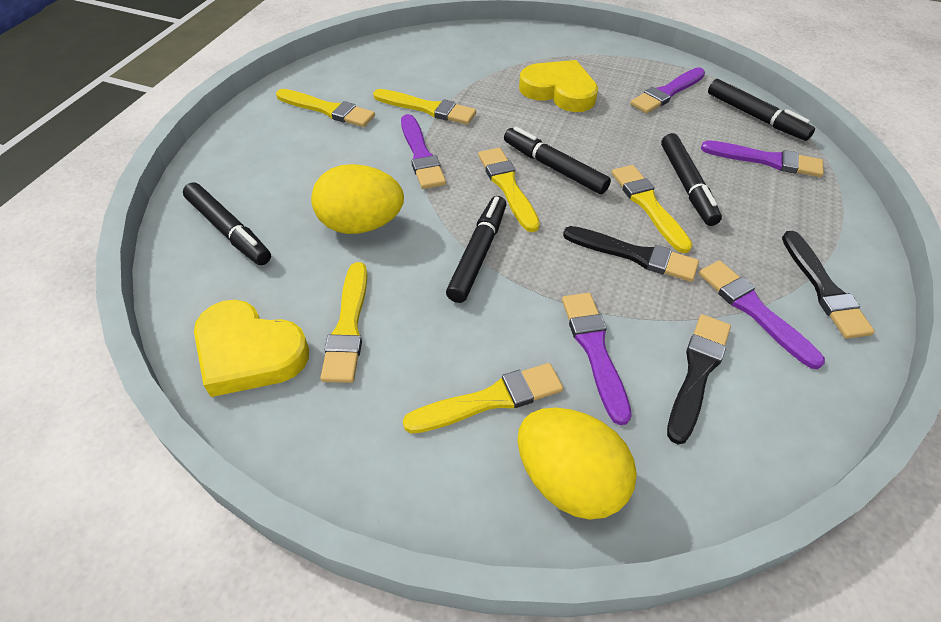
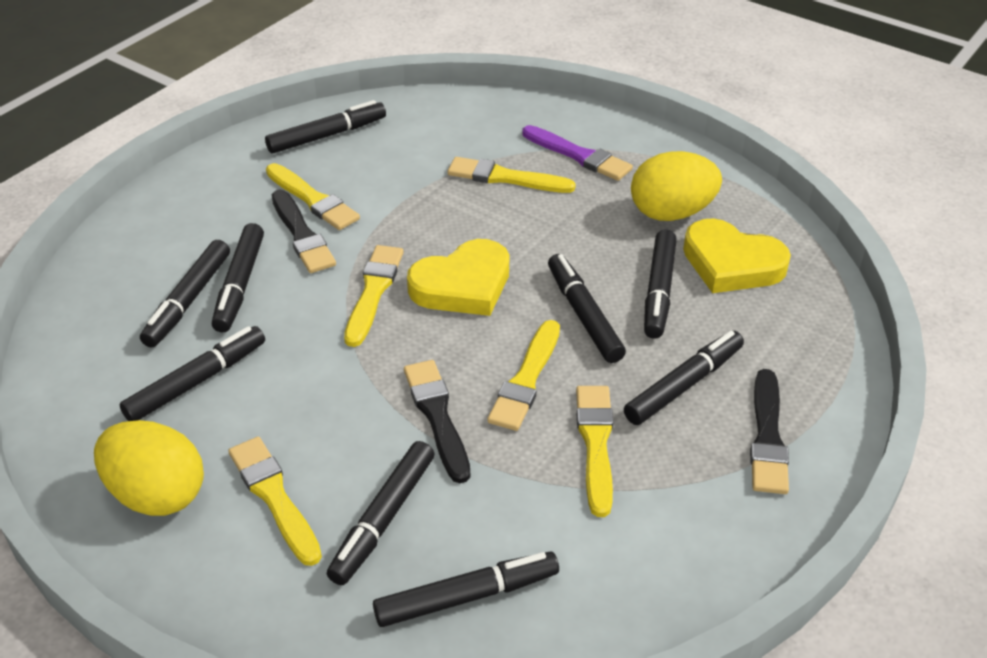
black marker: [183,182,271,265] [446,196,506,303] [504,127,611,194] [661,133,722,226] [708,79,815,141] = 5 -> [120,326,265,421] [140,240,230,347] [212,223,264,332] [265,100,386,153] [327,441,434,585] [373,551,559,627] [548,254,626,363] [624,331,744,425] [644,230,677,339] = 9
purple brush: [401,114,446,189] [562,293,632,425] [630,67,705,114] [699,260,825,369] [701,140,824,177] = 5 -> [522,125,633,181] = 1

